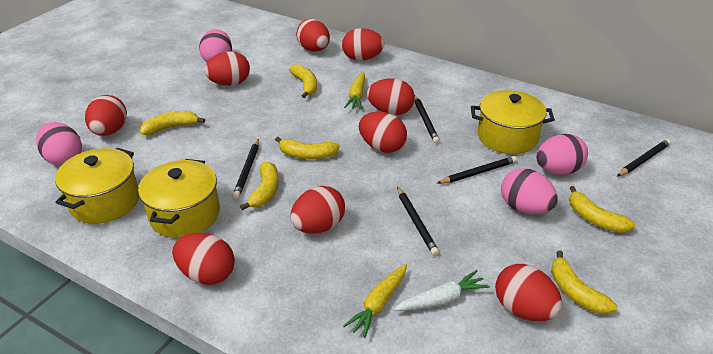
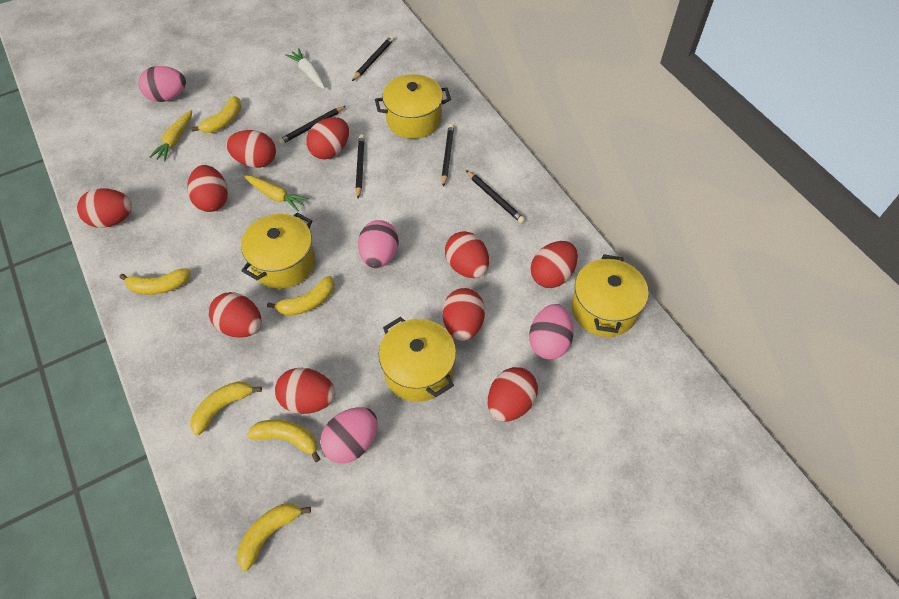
red egg: [85,95,127,136] [172,233,235,285] [204,51,250,86] [290,186,345,234] [296,19,330,52] [342,28,385,61] [359,112,407,153] [367,78,415,115] [495,264,562,321] = 9 -> [77,188,132,228] [187,165,228,212] [209,292,262,338] [226,130,276,168] [275,368,335,414] [306,117,349,159] [442,288,485,341] [445,231,489,278] [488,367,538,422] [531,241,578,288] = 10
yellow pot: [55,148,139,224] [138,159,220,238] [471,90,555,154] = 3 -> [241,212,315,289] [375,74,451,139] [379,317,456,402] [572,255,649,337] = 4

